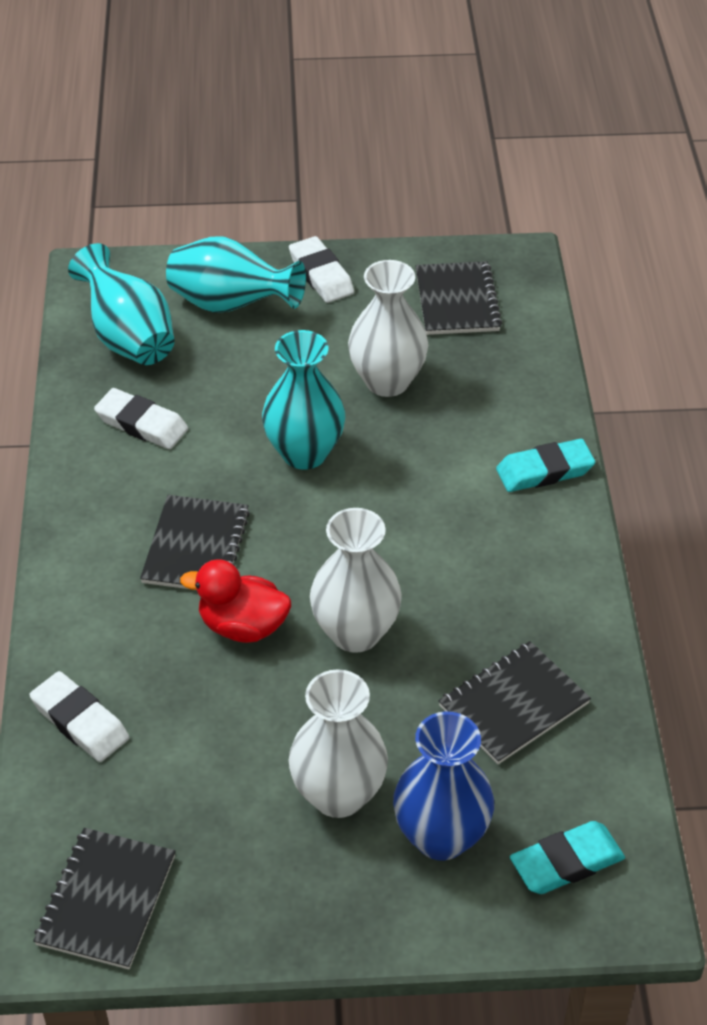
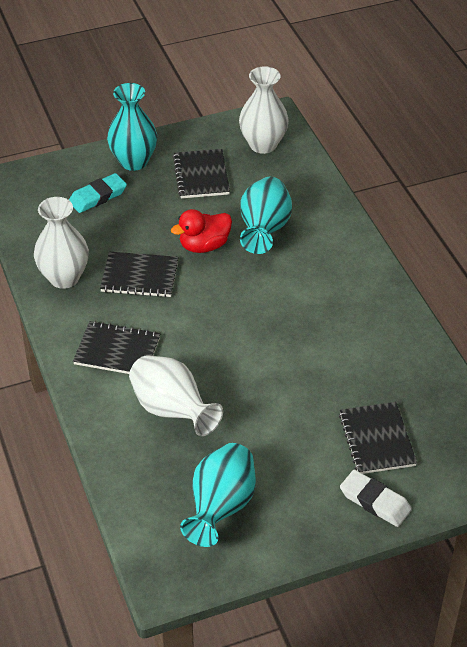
blue vase: [393,711,494,861] = 1 -> none = 0
turquoise eraser: [496,439,595,492] [510,821,625,894] = 2 -> [69,173,127,213] = 1
white eraser: [30,671,129,762] [94,388,188,449] [289,236,354,303] = 3 -> [340,470,412,527] = 1

